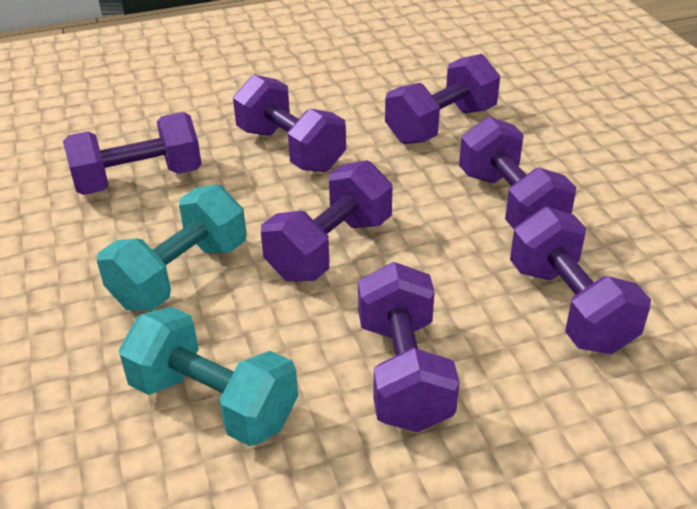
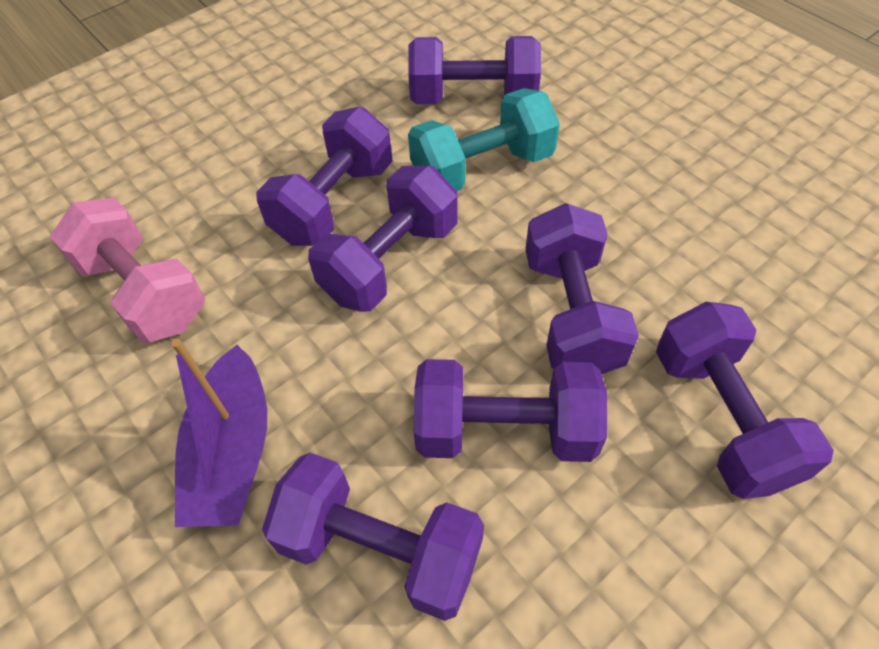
pink dumbbell: none = 0 -> [50,198,205,343] = 1
purple boat: none = 0 -> [171,339,267,527] = 1
turquoise dumbbell: [97,184,246,311] [119,307,298,446] = 2 -> [408,88,560,191] = 1

